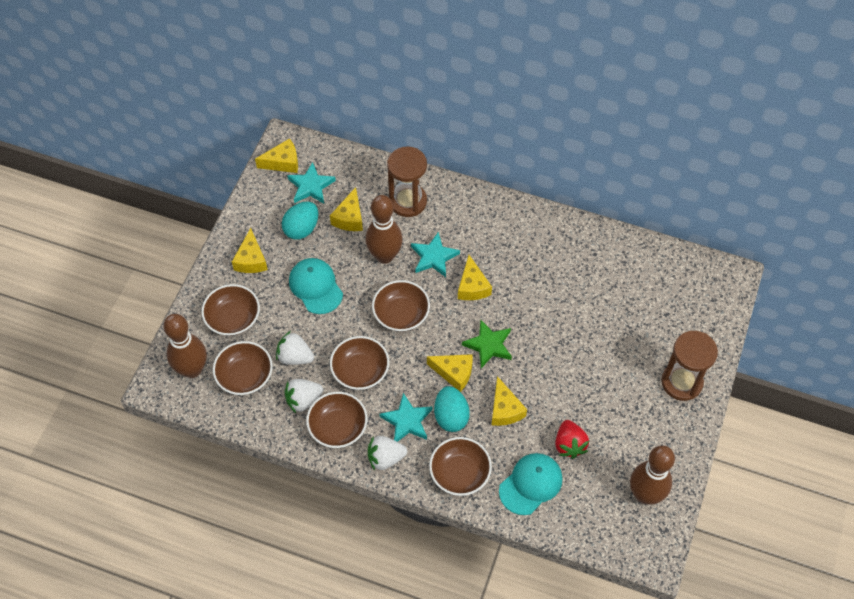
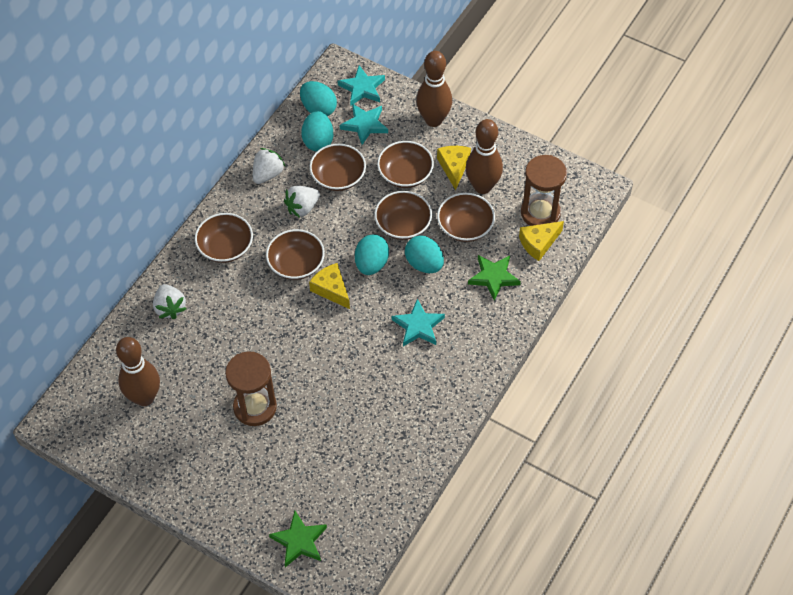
green star: [462,319,512,368] = 1 -> [269,511,327,567] [468,255,521,301] = 2
red strawberry: [555,420,589,459] = 1 -> none = 0
turquoise cap: [289,258,343,314] [499,453,562,515] = 2 -> none = 0
turquoise egg: [282,202,318,240] [434,386,470,432] = 2 -> [300,81,337,116] [301,111,333,151] [355,234,389,275] [405,236,444,273] = 4
yellow cheese: [232,228,268,273] [255,138,298,173] [330,187,363,231] [427,354,473,392] [458,255,492,300] [491,376,527,426] = 6 -> [309,263,350,309] [437,146,471,190] [519,221,564,261] = 3

